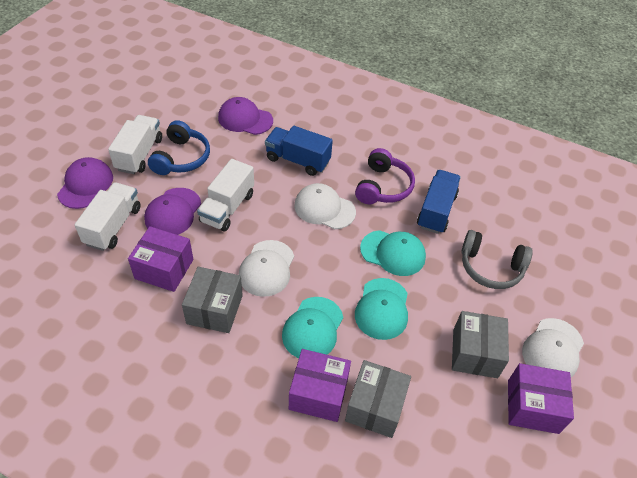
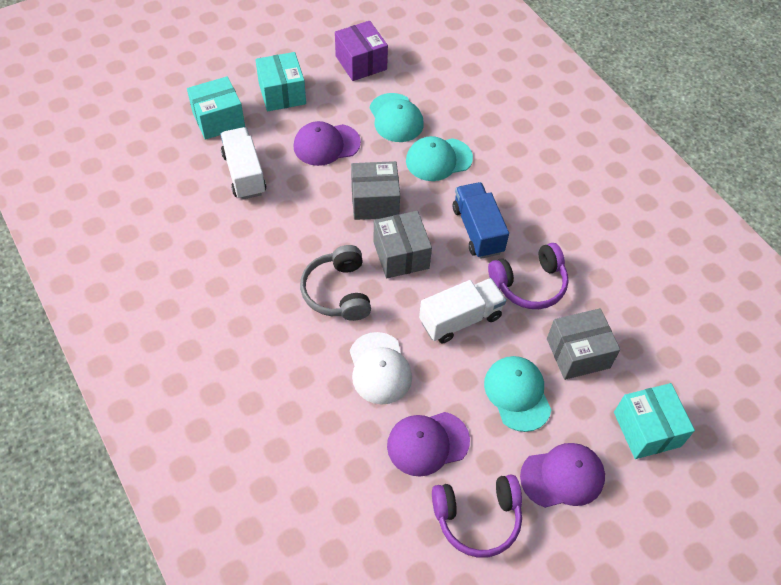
blue headphones: [148,120,210,175] = 1 -> none = 0
blue truck: [265,126,333,176] [417,170,461,234] = 2 -> [453,182,509,259] = 1
purple box: [128,226,193,292] [289,349,351,422] [508,363,574,434] = 3 -> [335,21,388,81] = 1
purple headphones: [355,148,415,204] = 1 -> [432,475,522,558] [488,243,569,309] = 2
turquoise box: none = 0 -> [187,76,245,140] [255,52,306,111] [614,383,695,459] = 3
white cap: [239,240,294,297] [294,183,356,229] [522,318,584,377] = 3 -> [350,332,412,404] = 1
white truck: [74,182,141,251] [108,115,162,174] [197,159,254,232] = 3 -> [220,127,266,200] [419,278,506,343] = 2

